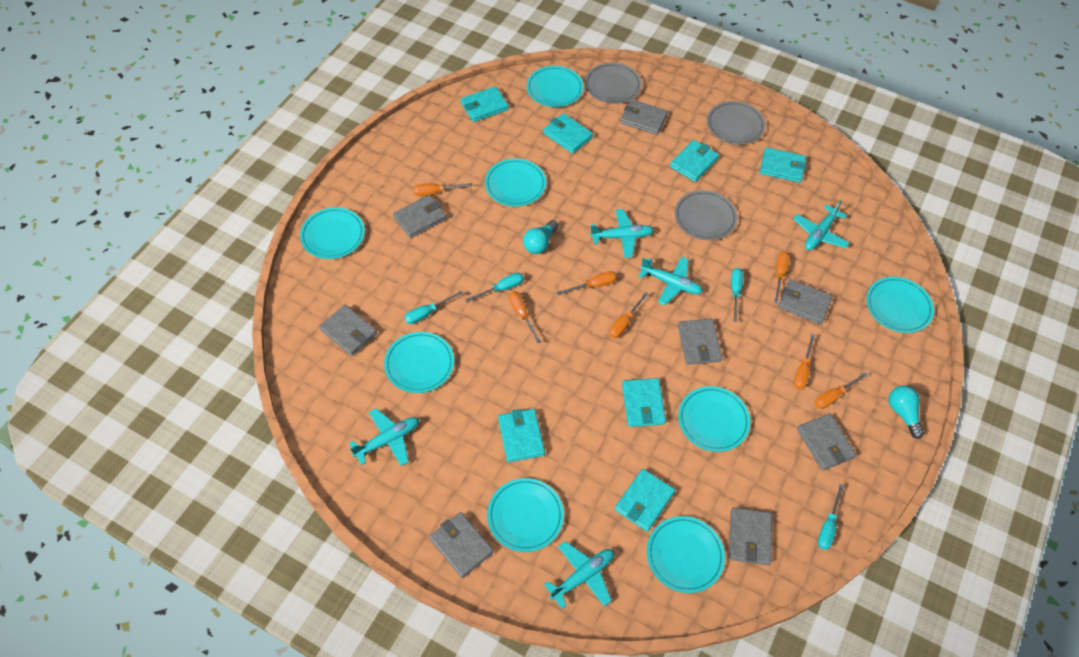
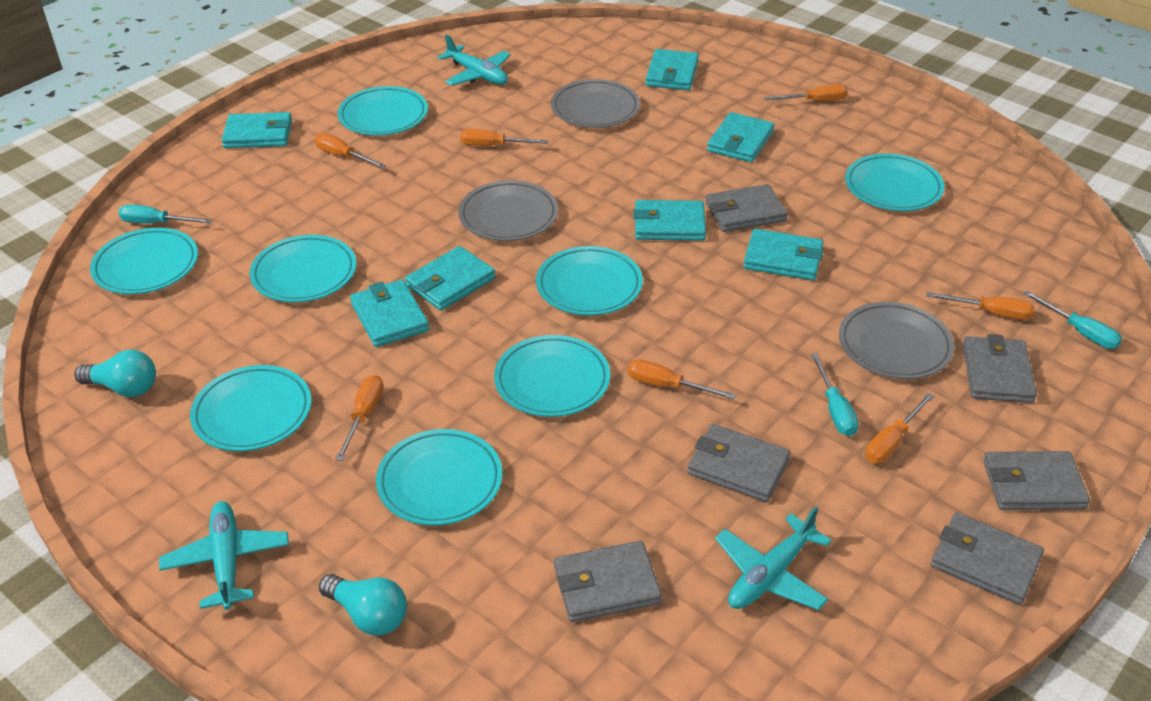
grey wallet: [319,305,377,356] [393,195,447,238] [430,512,494,578] [620,99,668,135] [678,319,722,365] [729,507,772,566] [778,279,833,325] [797,414,856,471] = 8 -> [554,541,662,622] [687,424,791,502] [705,184,788,232] [931,512,1044,605] [963,334,1037,403] [983,451,1090,510] = 6
turquoise plane: [349,408,419,466] [544,541,614,609] [590,209,654,258] [638,256,703,305] [793,201,850,250] = 5 -> [159,501,289,610] [437,34,511,86] [715,506,832,610] = 3
turquoise screwdriver: [404,291,463,324] [465,273,524,302] [731,268,744,322] [818,484,844,550] = 4 -> [119,204,212,224] [811,353,859,436] [1023,291,1122,349] = 3

